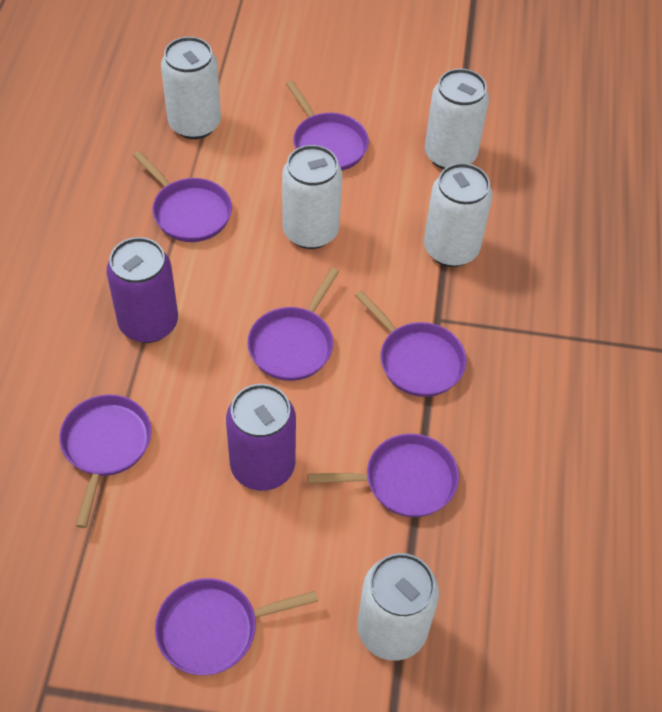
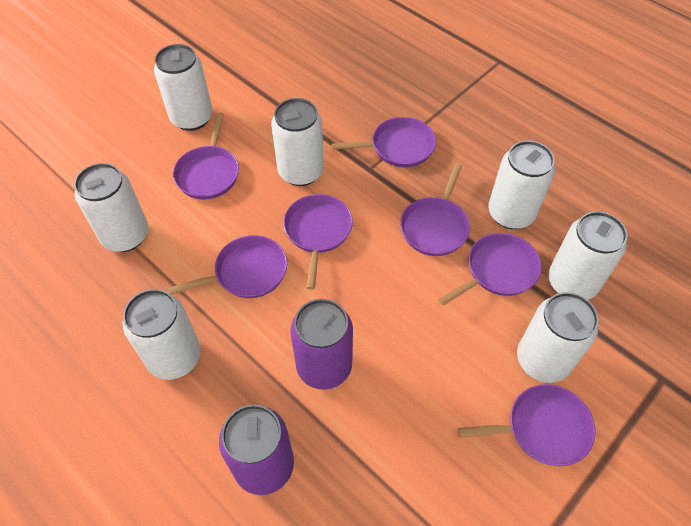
white can: [161,37,221,139] [282,145,342,249] [358,553,439,661] [424,163,492,267] [425,68,489,169] = 5 -> [74,163,148,252] [123,289,201,380] [154,44,213,131] [271,98,324,186] [488,140,555,229] [517,292,599,383] [548,211,627,300] = 7

